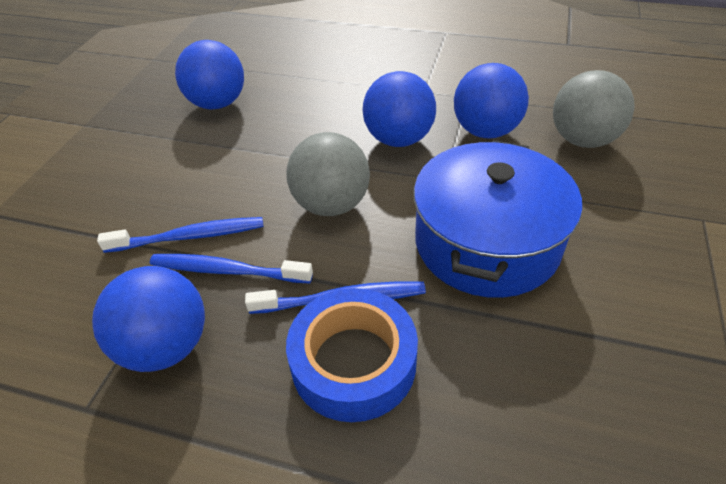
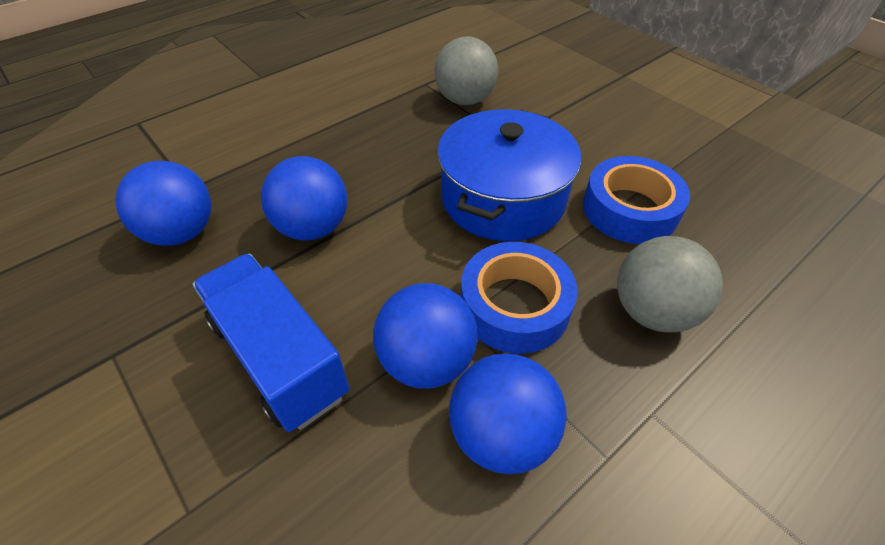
blue tape: [286,288,418,422] = 1 -> [461,242,577,354] [583,156,690,244] = 2
blue toothbrush: [97,217,264,253] [150,254,313,283] [245,281,426,314] = 3 -> none = 0
blue truck: none = 0 -> [193,254,350,432] = 1

